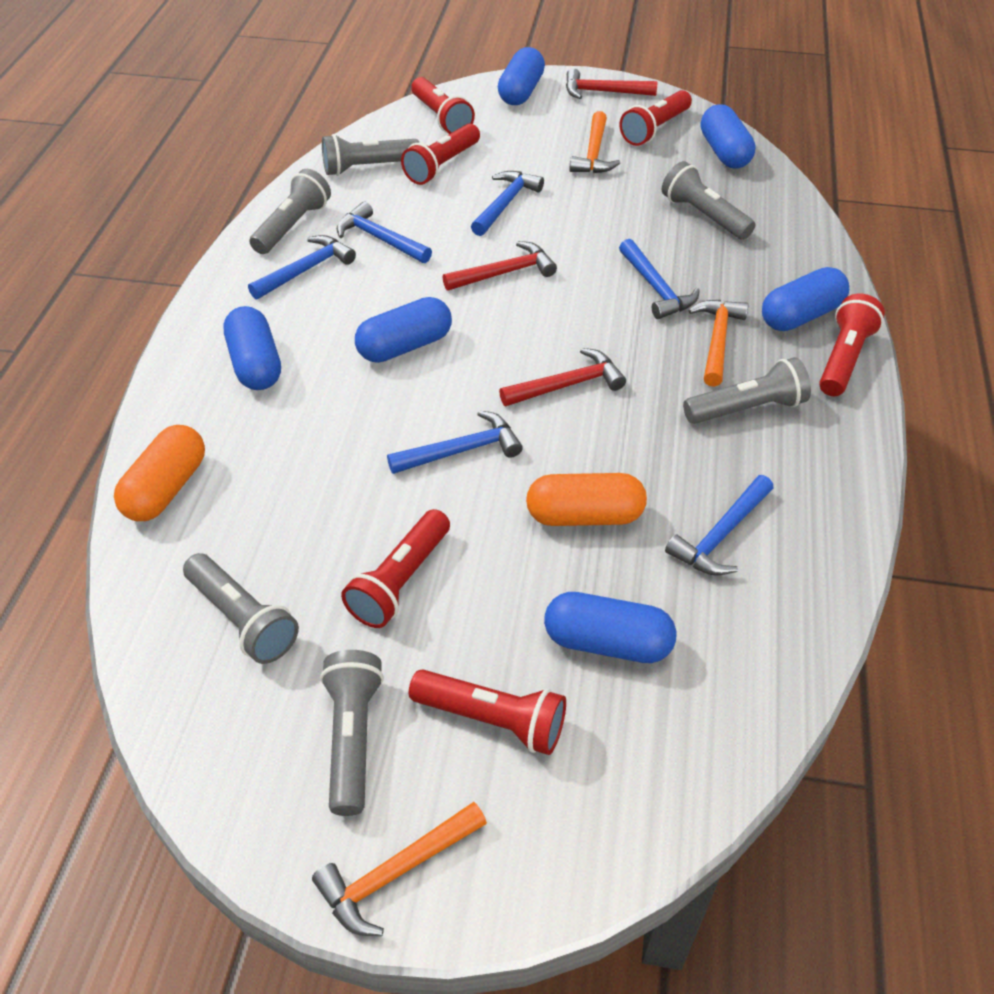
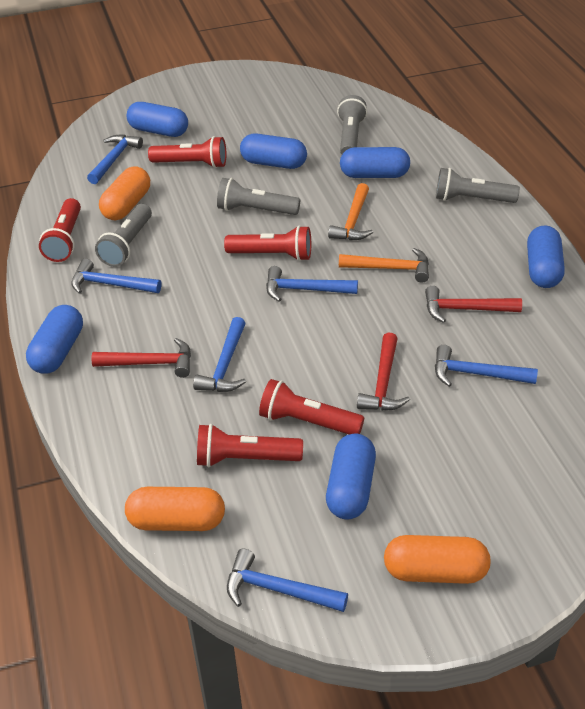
grey flashlight: [183,553,299,664] [249,169,331,254] [320,650,384,816] [322,134,419,176] [662,161,755,240] [683,357,811,424] = 6 -> [95,204,152,267] [217,178,300,215] [337,95,367,154] [436,168,520,203] = 4
orange capsule: [114,425,205,521] [526,473,647,526] = 2 -> [99,166,150,220] [125,487,225,531] [384,535,491,584] = 3
orange hammer: [312,802,487,936] [569,111,620,173] [688,300,749,387] = 3 -> [328,183,373,240] [339,248,429,283] = 2
red flashlight: [341,509,450,628] [401,123,480,185] [409,669,566,755] [411,77,475,134] [619,90,692,146] [819,294,885,396] = 6 -> [39,198,81,262] [148,136,226,168] [197,424,303,467] [224,225,311,261] [259,379,364,434] = 5

